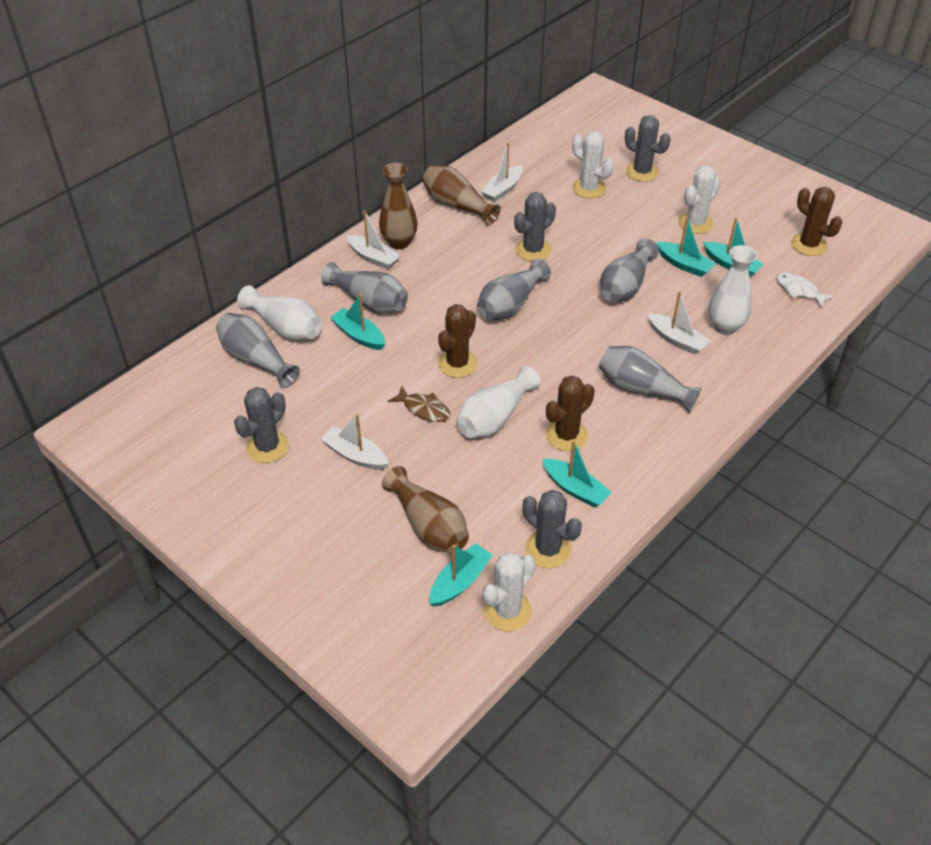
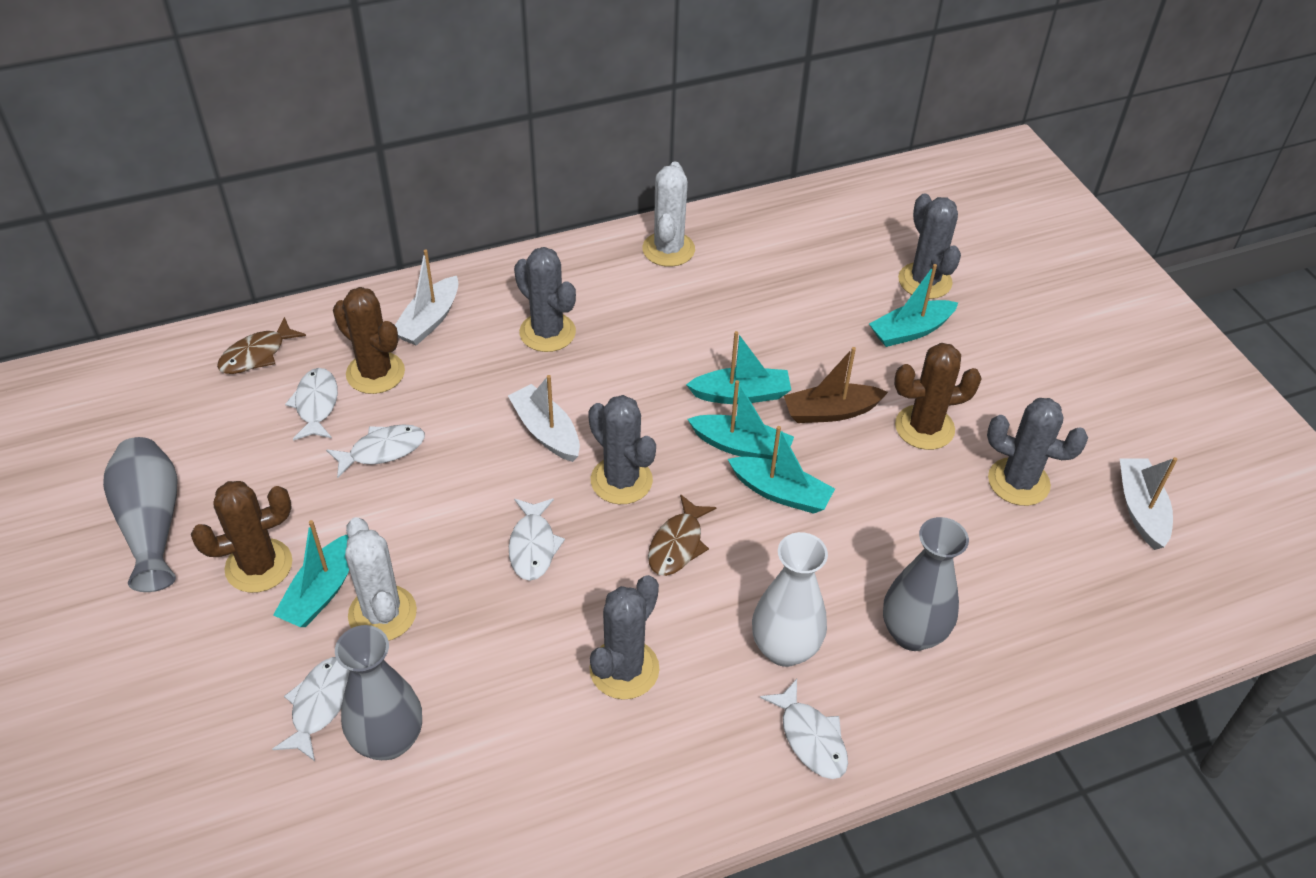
brown boat: none = 0 -> [783,347,888,423] = 1
brown fish: [388,386,450,422] = 1 -> [217,317,306,374] [648,494,716,576] = 2
brown vase: [379,163,418,249] [382,466,469,553] [423,165,501,226] = 3 -> none = 0
grey cactus: [234,387,289,463] [514,192,556,261] [522,490,582,568] [625,115,671,182] = 4 -> [514,247,576,352] [588,395,656,504] [590,575,660,699] [898,193,961,299] [987,398,1088,506] = 5
grey vase: [216,313,300,388] [321,262,408,314] [477,259,551,320] [599,346,702,413] [600,238,659,302] = 5 -> [103,437,177,592] [335,625,422,760] [883,517,969,651] = 3
white boat: [321,414,389,470] [347,210,400,269] [481,143,523,202] [648,291,710,354] = 4 -> [395,250,459,346] [508,375,580,462] [1120,457,1177,550] = 3
white cactus: [482,552,536,632] [572,131,614,198] [678,165,720,234] = 3 -> [345,517,417,641] [642,161,695,267] = 2
white fish: [776,272,834,308] = 1 -> [272,657,350,761] [285,368,338,441] [326,424,425,478] [509,499,565,581] [760,679,848,779] = 5
white vase: [237,285,322,341] [457,366,541,438] [708,245,757,335] = 3 -> [752,532,828,667] = 1

